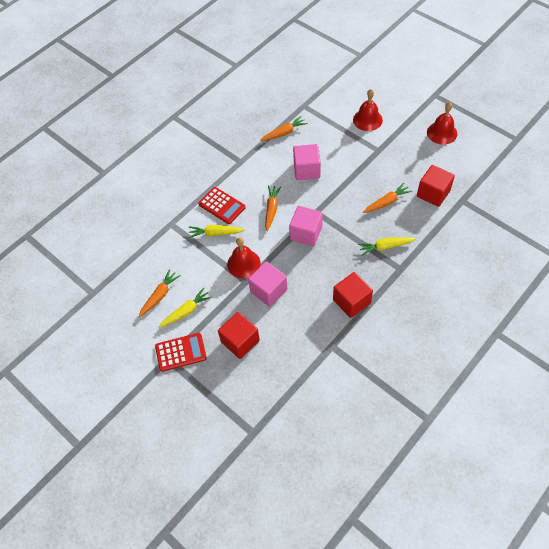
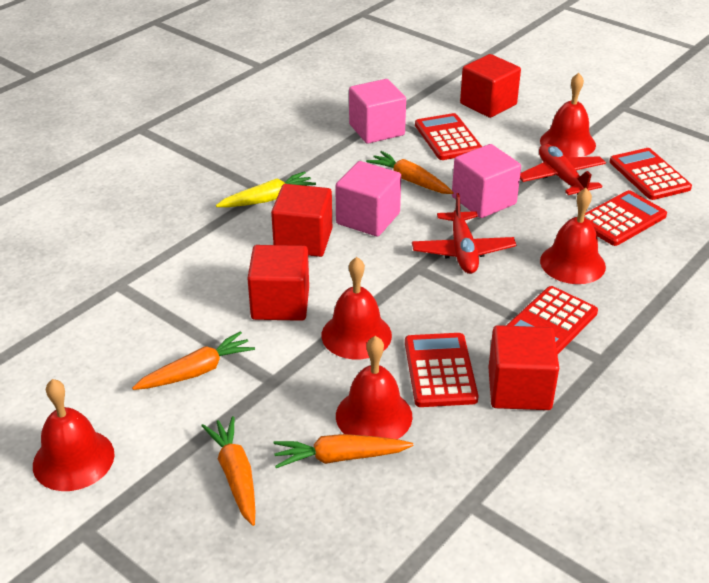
red bell: [227,237,261,278] [353,89,383,131] [427,102,457,145] = 3 -> [33,379,115,491] [321,257,392,359] [336,336,413,439] [540,73,596,157] [540,188,606,284] = 5
red calculator: [155,333,207,372] [198,187,246,224] = 2 -> [405,333,479,407] [415,113,482,160] [506,286,598,355] [584,190,667,246] [609,148,692,200] = 5
red cube: [218,312,260,359] [333,272,373,318] [417,165,455,207] = 3 -> [247,245,309,321] [271,184,332,257] [460,54,521,118] [488,325,559,410] = 4
red plane: none = 0 -> [412,193,516,274] [520,144,606,195] = 2
yellow carrot: [159,288,212,328] [188,225,245,238] [358,237,416,256] = 3 -> [216,171,316,207] = 1

